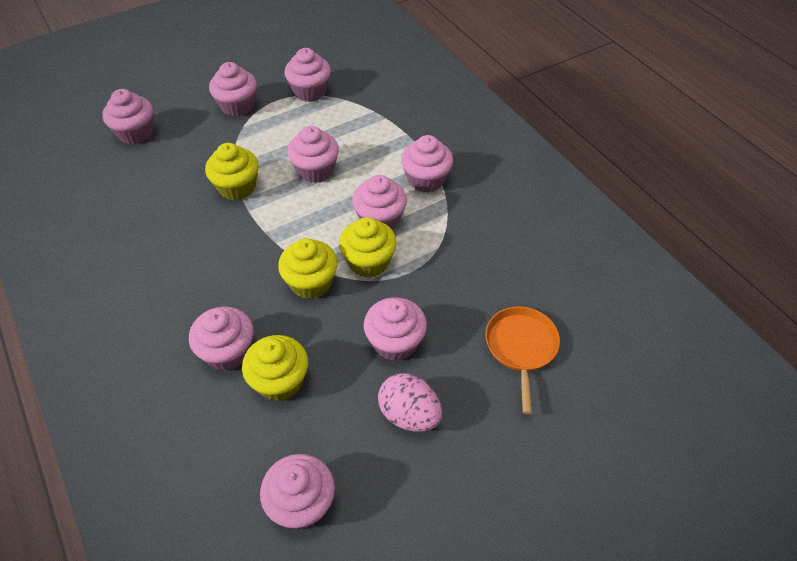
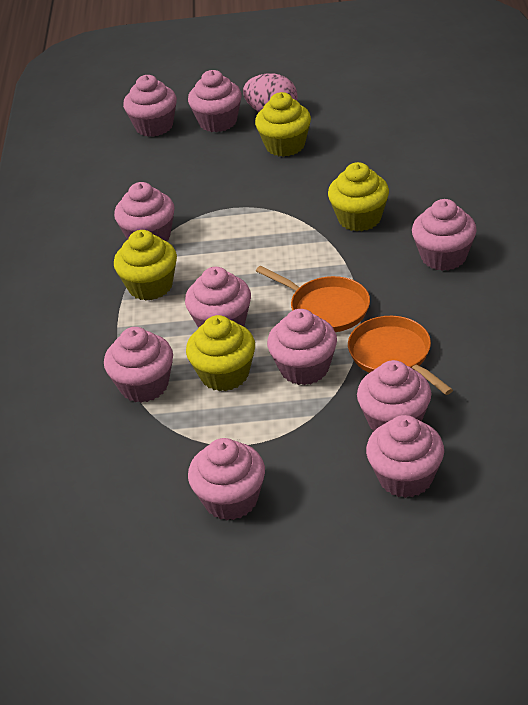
orange pan: [485,306,560,414] = 1 -> [256,266,370,332] [348,316,453,395] = 2
pink cupcake: [102,89,153,145] [189,306,254,371] [209,62,257,117] [260,454,335,529] [284,48,331,102] [287,126,339,183] [352,175,407,230] [364,297,427,361] [401,135,453,193] = 9 -> [104,327,173,403] [114,182,175,241] [123,75,177,137] [185,267,251,328] [188,70,242,132] [188,438,265,520] [267,309,337,385] [357,360,431,432] [366,415,444,498] [412,199,477,271] = 10

